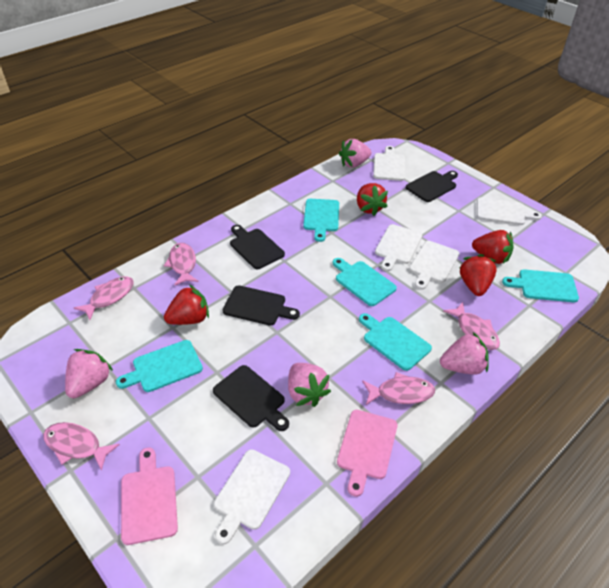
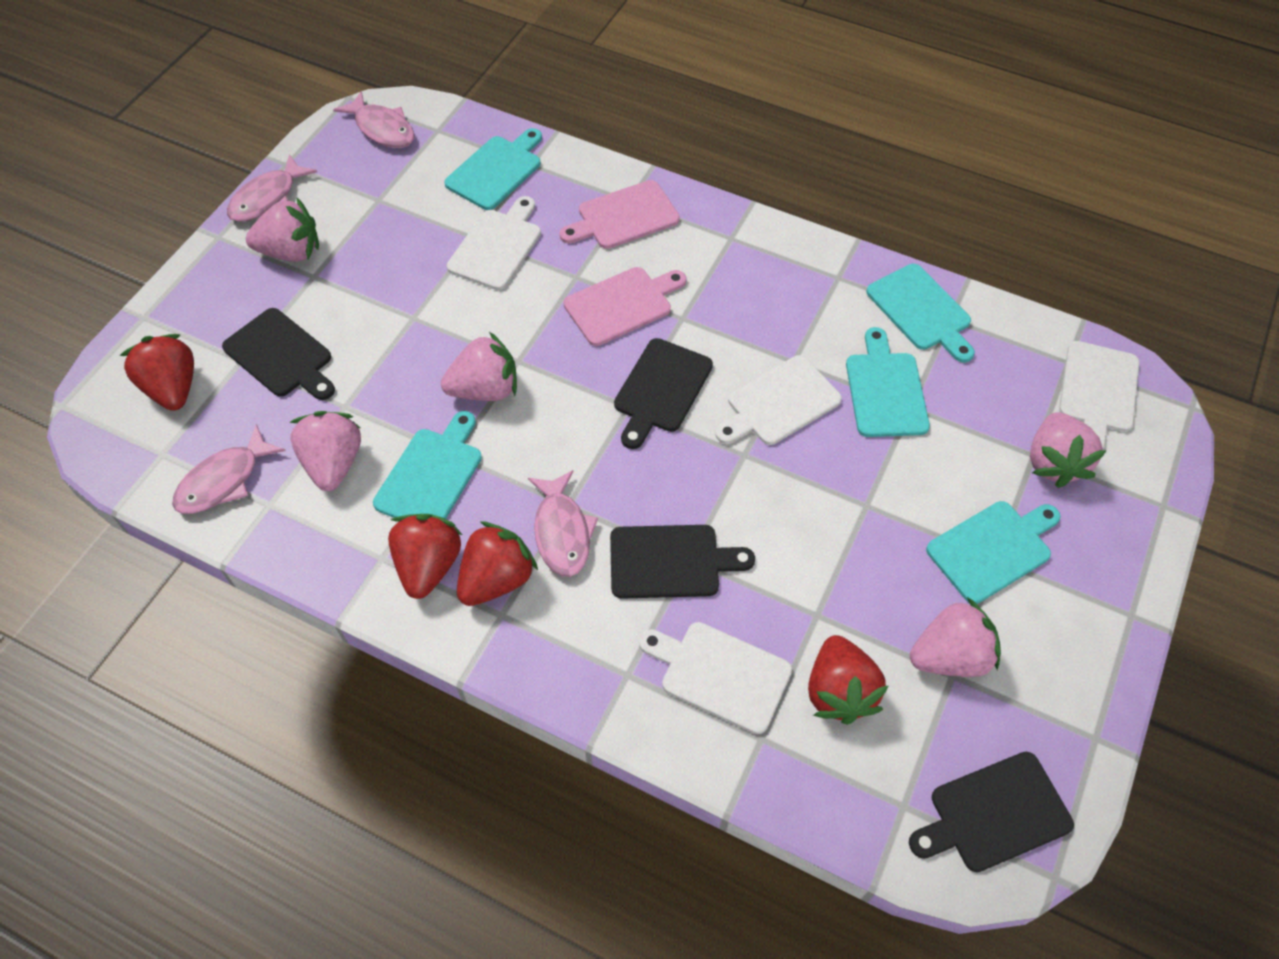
pink fish: [43,422,120,471] [74,276,134,320] [164,243,199,286] [362,372,435,405] [443,302,500,350] = 5 -> [172,424,286,514] [227,154,317,222] [333,91,414,148] [528,470,598,577] = 4
pink strawberry: [65,349,113,398] [288,363,331,407] [339,139,371,168] [440,332,489,375] = 4 -> [246,198,319,262] [289,411,361,491] [441,332,517,401] [910,597,1001,677] [1030,412,1107,488] = 5
white cutting board: [214,449,290,544] [373,146,405,181] [375,224,422,271] [409,241,460,290] [477,197,542,225] = 5 -> [447,196,541,290] [639,622,792,734] [715,355,842,445] [1059,341,1139,449] = 4

